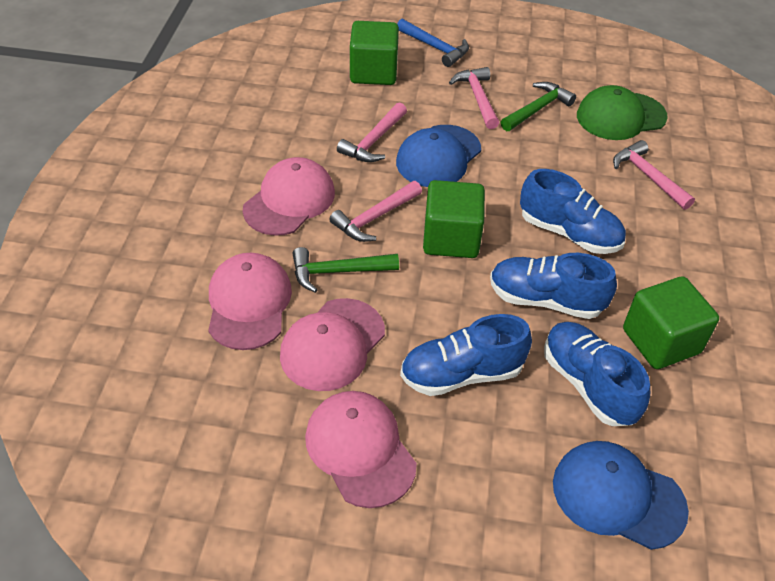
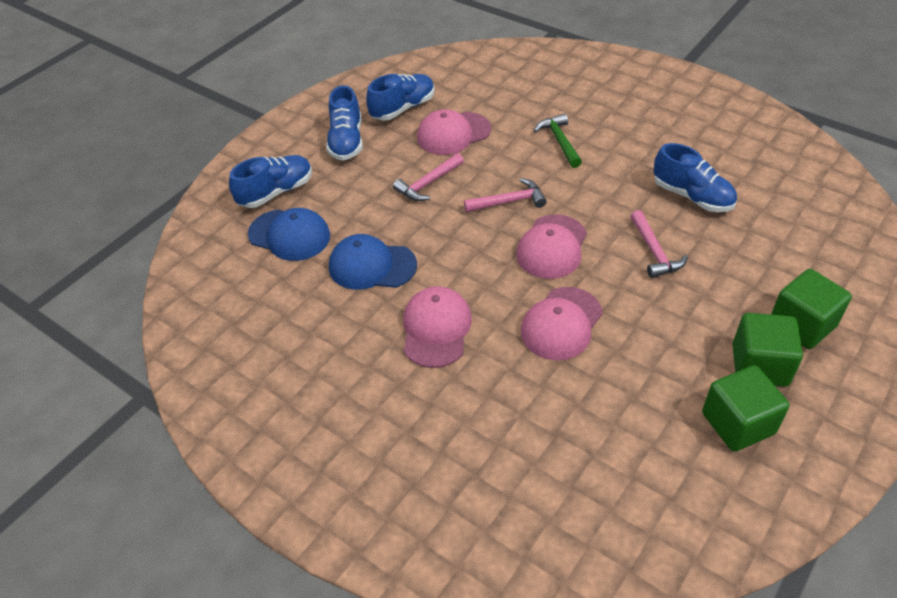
blue hammer: [397,19,469,67] = 1 -> none = 0
green cap: [577,85,668,140] = 1 -> none = 0
green hammer: [293,247,399,293] [501,82,576,131] = 2 -> [534,114,582,168] = 1
pink hammer: [329,181,422,242] [337,102,407,162] [449,67,499,129] [613,140,695,210] = 4 -> [393,153,464,201] [464,178,547,212] [630,210,688,278] = 3

